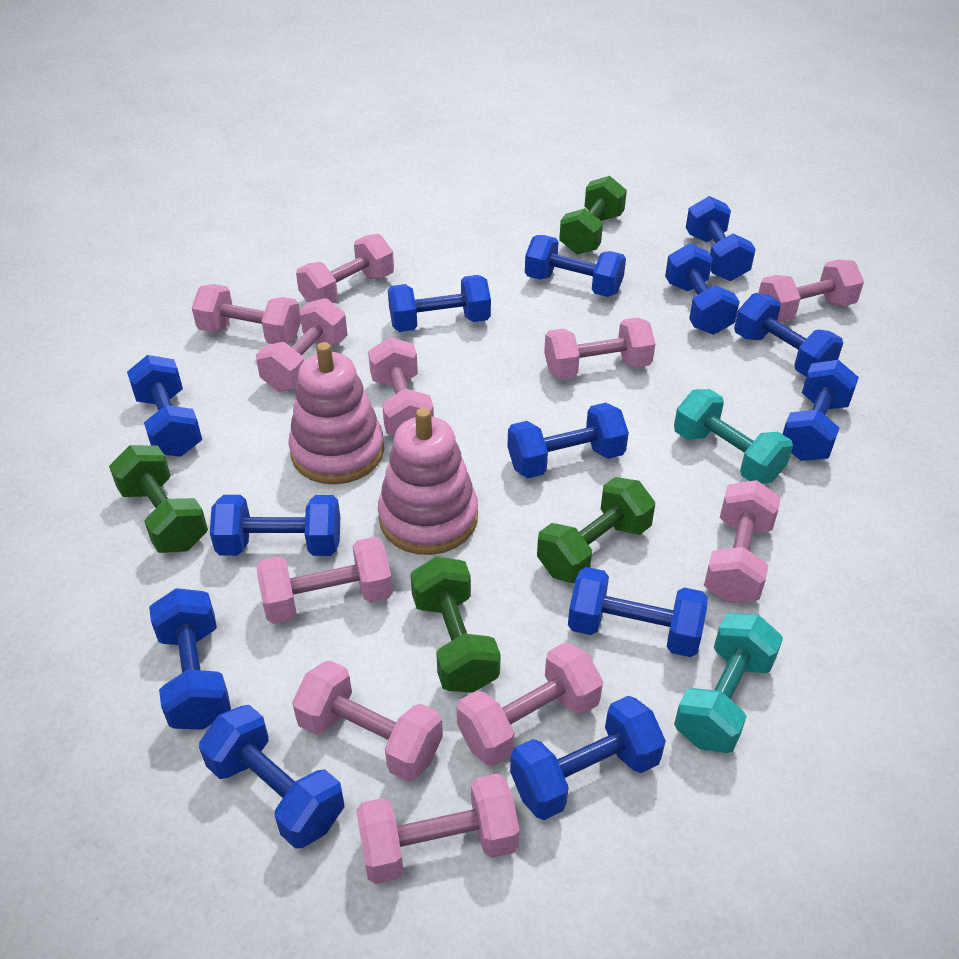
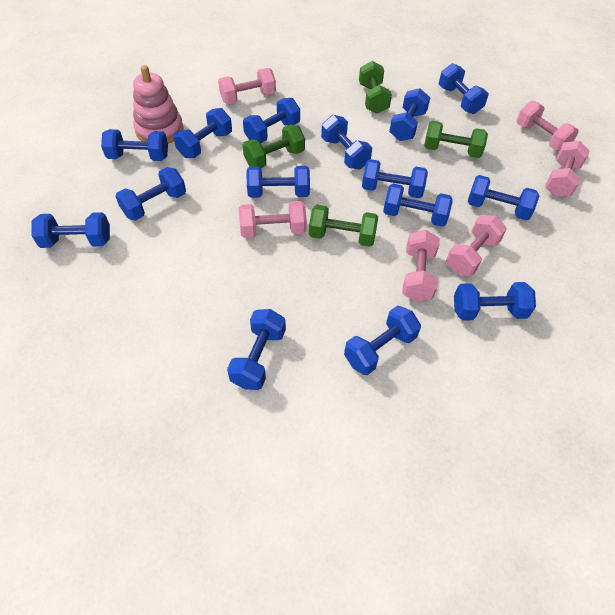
blue dumbbell: [127,355,202,457] [149,588,231,730] [199,705,345,849] [210,495,340,556] [388,275,491,332] [508,403,629,478] [510,696,666,820] [525,235,626,297] [568,567,708,657] [665,243,740,335] [686,196,756,281] [734,293,843,376] [783,360,859,461] = 13 -> [31,212,110,248] [101,129,168,161] [115,167,186,221] [173,108,232,158] [227,309,286,390] [243,98,300,143] [246,166,310,198] [321,115,372,169] [344,306,421,375] [362,159,428,198] [383,184,453,227] [389,88,430,141] [439,63,489,114] [454,282,536,321] [468,175,539,220] = 15
pink dumbbell: [192,284,301,344] [256,298,348,392] [256,537,393,624] [292,660,443,781] [296,234,394,303] [356,773,520,884] [368,337,434,436] [457,642,603,766] [544,317,655,380] [704,480,781,603] [759,260,864,322] = 11 -> [218,68,276,104] [239,201,307,238] [402,230,440,302] [446,215,507,276] [516,101,579,151] [545,141,590,197] = 6
pink stacking toy: [288,342,384,484] [378,408,478,555] = 2 -> [133,65,184,144] = 1
turquoise dumbbell: [674,389,793,484] [674,613,783,753] = 2 -> none = 0

